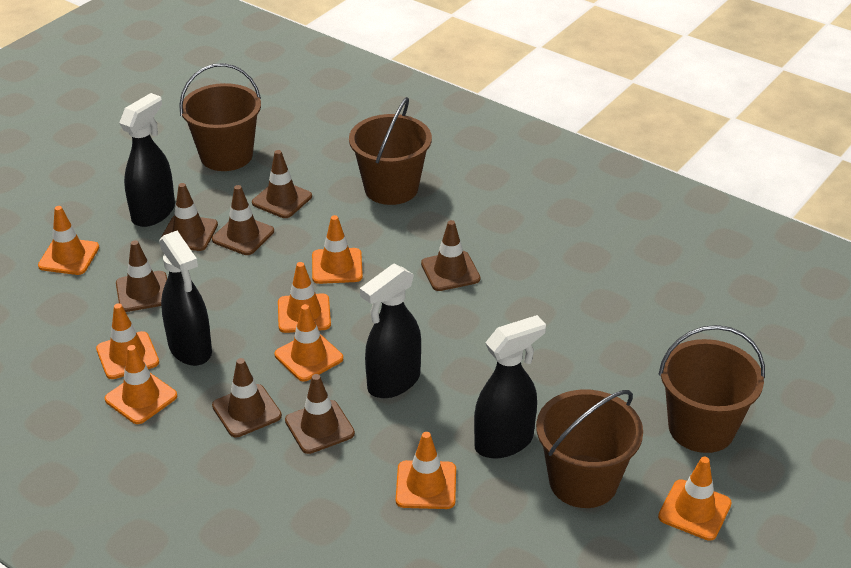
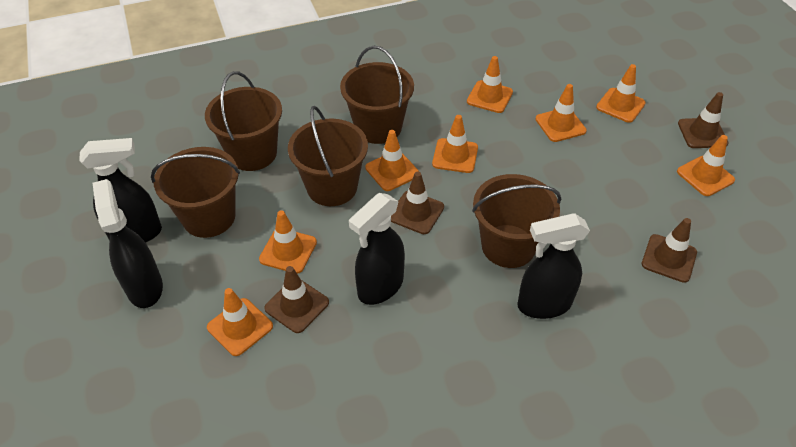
brown bucket: [179,63,261,171] [349,97,432,205] [536,390,643,508] [659,325,765,453] = 4 -> [151,147,240,238] [205,71,282,171] [288,106,368,206] [340,46,414,144] [472,174,561,268] = 5
brown traffic cone: [116,240,167,312] [161,183,218,251] [212,185,274,255] [212,358,282,437] [252,150,312,218] [285,374,355,454] [421,220,481,291] = 7 -> [264,266,329,333] [391,172,444,234] [642,218,697,283] [678,92,728,148] = 4

